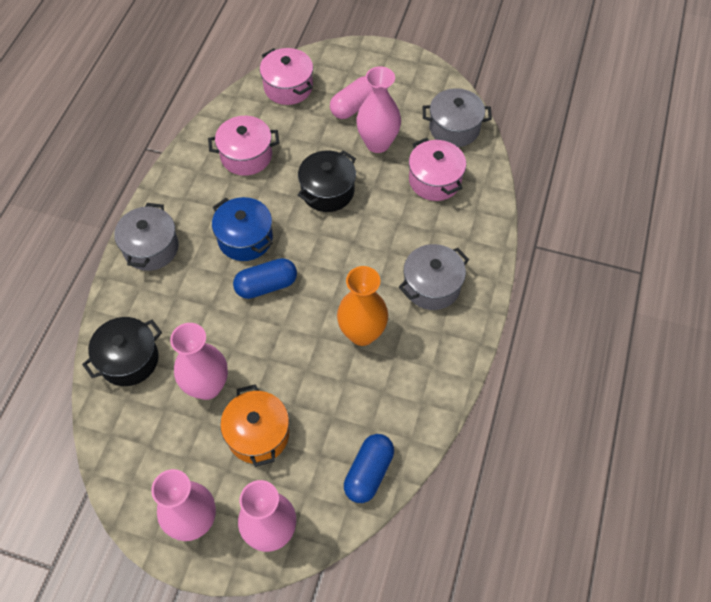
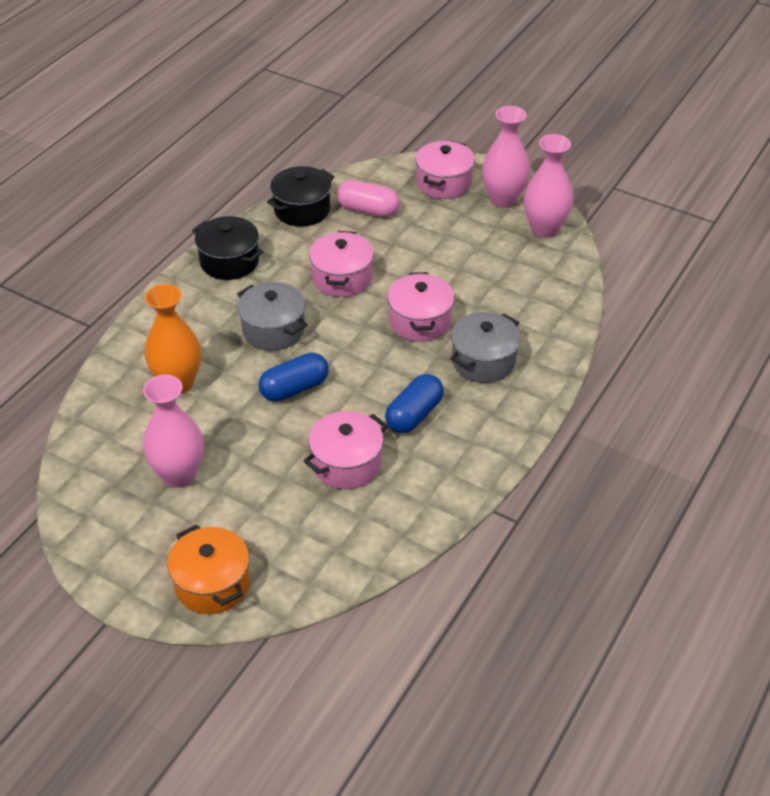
blue pot: [212,197,273,261] = 1 -> none = 0
grey pot: [114,203,179,271] [399,244,469,310] [423,88,492,147] = 3 -> [237,282,307,351] [451,312,520,383] = 2
pink pot: [208,116,279,176] [260,48,313,105] [409,138,466,201] = 3 -> [304,411,388,489] [309,231,374,297] [387,272,454,342] [415,140,475,199] = 4
pink vase: [151,469,216,541] [170,323,228,400] [238,480,296,552] [356,67,401,153] = 4 -> [143,375,204,488] [482,106,530,208] [524,134,573,238] = 3

